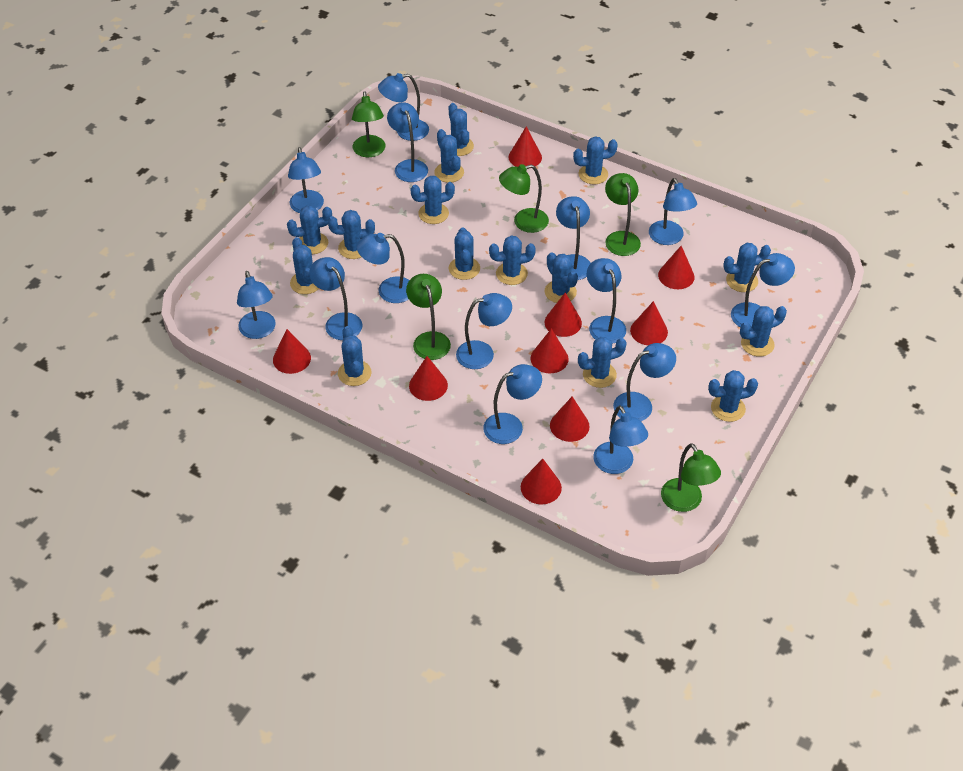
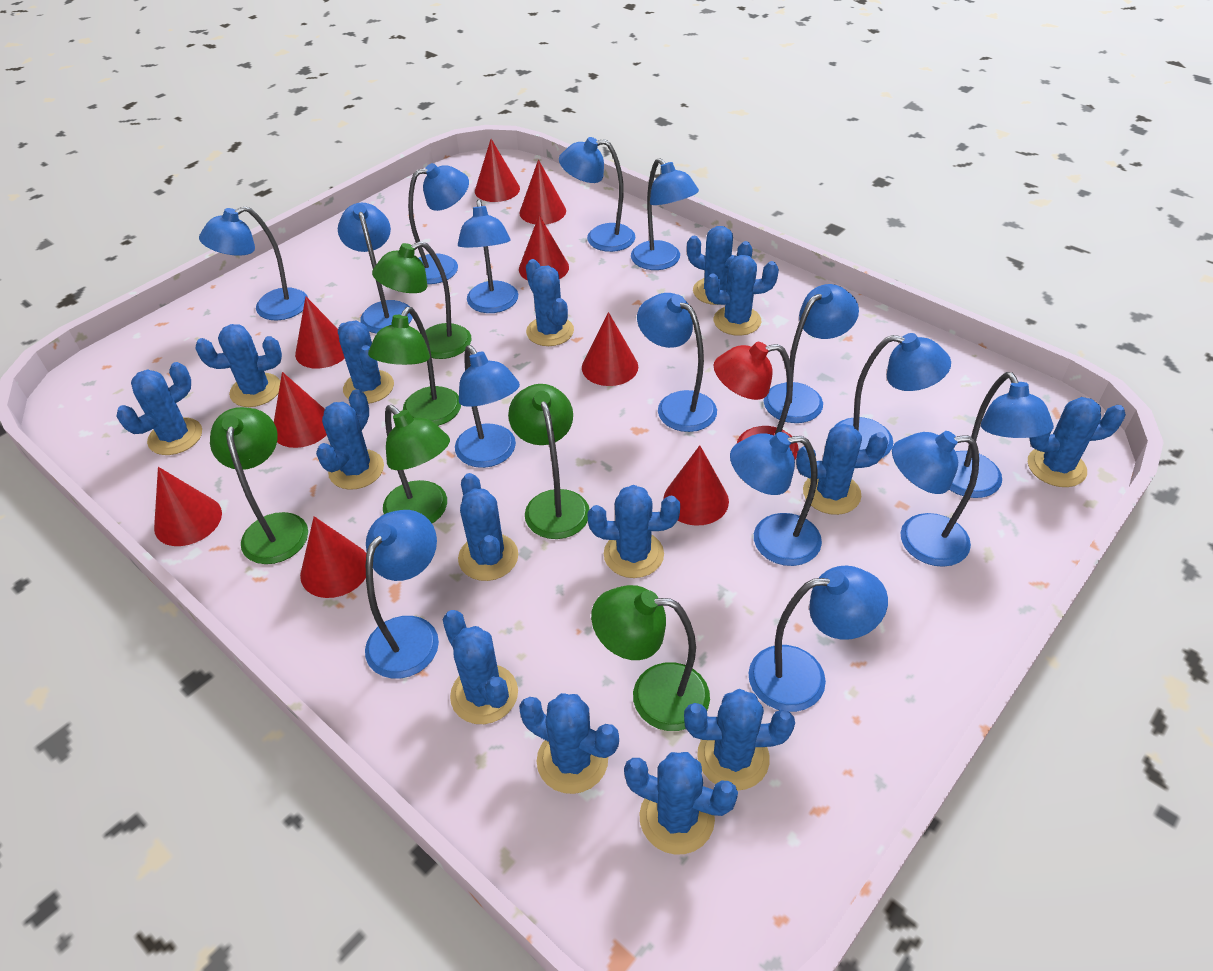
blue lamp: [237,271,276,339] [288,147,324,213] [309,257,362,340] [357,233,409,303] [378,73,429,141] [387,102,428,182] [456,293,512,369] [483,364,542,444] [556,196,591,280] [587,258,626,344] [593,406,648,474] [613,343,676,421] [649,178,697,245] [731,253,795,328] = 14 -> [199,206,308,320] [338,203,413,334] [365,510,439,679] [408,163,469,284] [455,345,520,468] [458,199,518,313] [559,137,635,252] [631,158,699,270] [637,293,717,432] [730,432,822,566] [748,566,888,712] [764,284,859,423] [834,333,951,458] [892,431,979,567] [949,372,1054,498] = 15
green lamp: [352,91,385,157] [406,274,451,360] [499,164,549,233] [605,173,641,256] [661,443,721,512] = 5 -> [210,407,308,564] [368,307,461,426] [372,241,472,359] [383,405,450,523] [508,384,590,539] [591,585,710,731] = 6
red lamp: none = 0 -> [714,342,799,459] = 1

